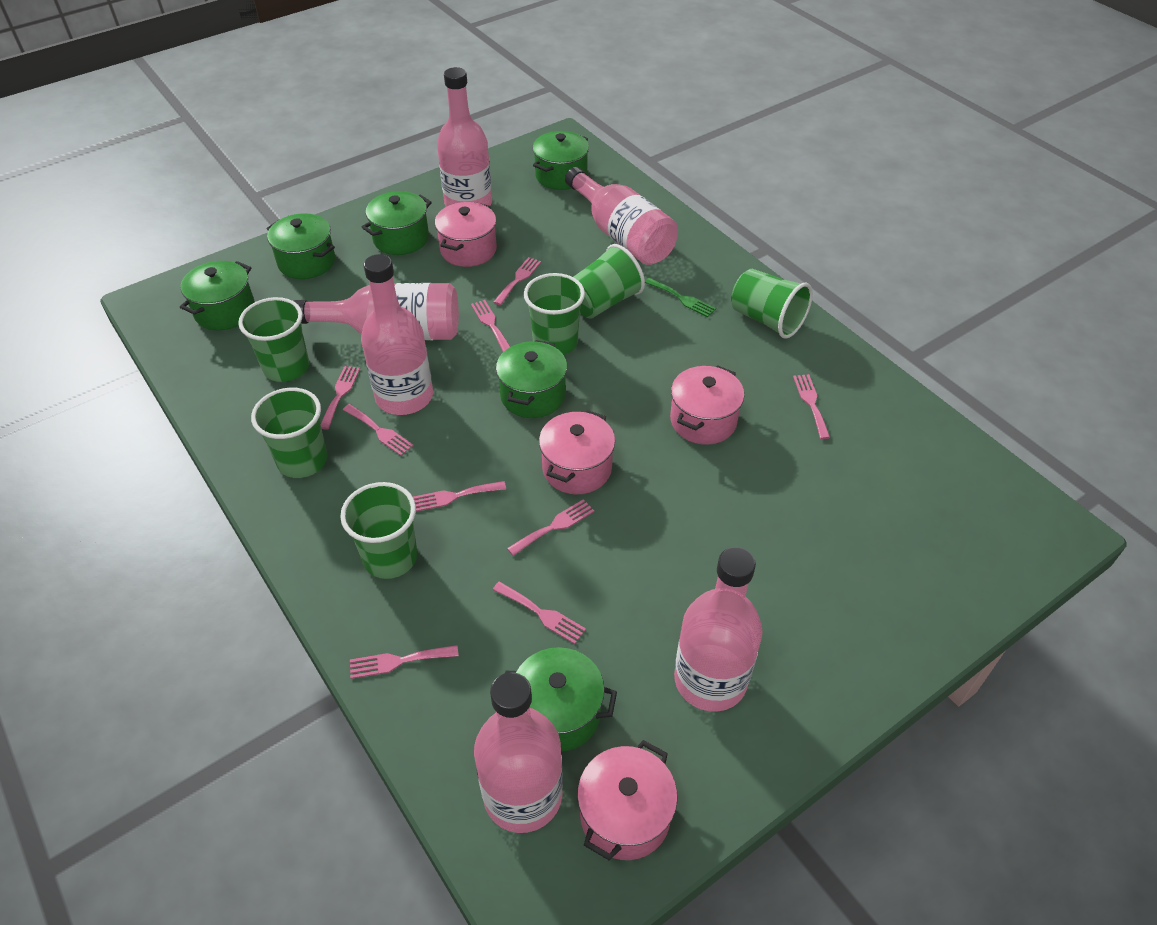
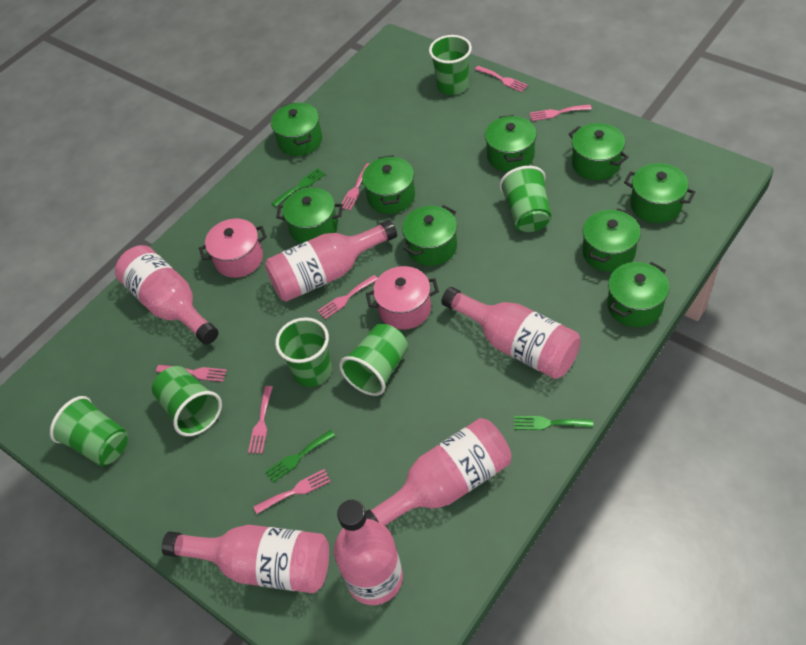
green fork: [645,278,716,317] = 1 -> [265,430,335,483] [272,168,325,207] [514,416,593,430] = 3
green pot: [180,261,255,330] [267,213,335,279] [362,191,432,255] [496,340,567,418] [505,647,617,752] [533,131,589,190] = 6 -> [271,103,322,156] [276,188,343,244] [362,155,415,214] [402,205,457,266] [485,115,537,172] [569,123,628,180] [582,208,641,272] [607,262,669,327] [624,163,695,223] = 9
pink fork: [321,366,360,430] [343,404,414,456] [350,645,459,679] [413,481,506,512] [471,300,510,352] [493,257,541,305] [493,581,586,644] [507,499,594,556] [793,374,830,439] = 9 -> [156,365,227,382] [248,386,273,454] [253,469,331,514] [318,275,378,319] [341,163,370,211] [475,66,528,92] [530,104,592,121] = 7
pink pot: [435,202,497,267] [539,410,615,495] [577,740,678,860] [670,365,744,445] = 4 -> [199,219,267,278] [366,266,439,330] = 2

